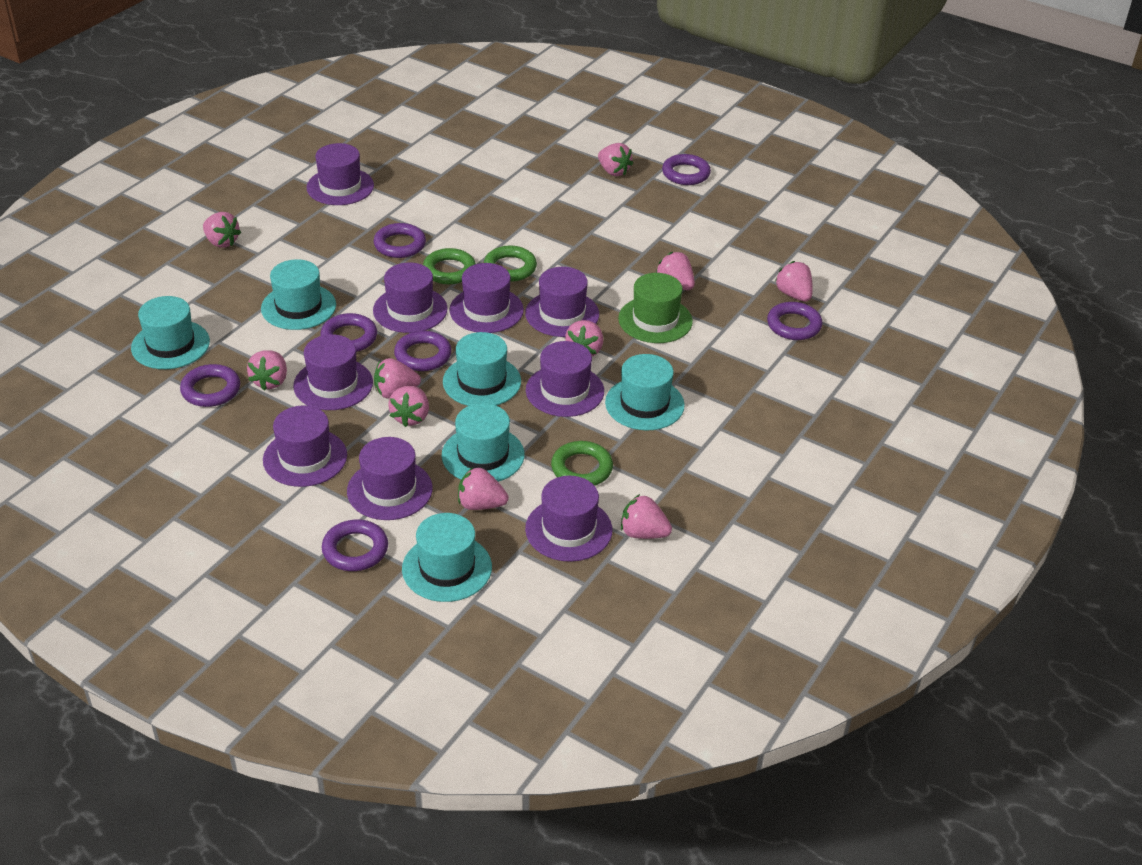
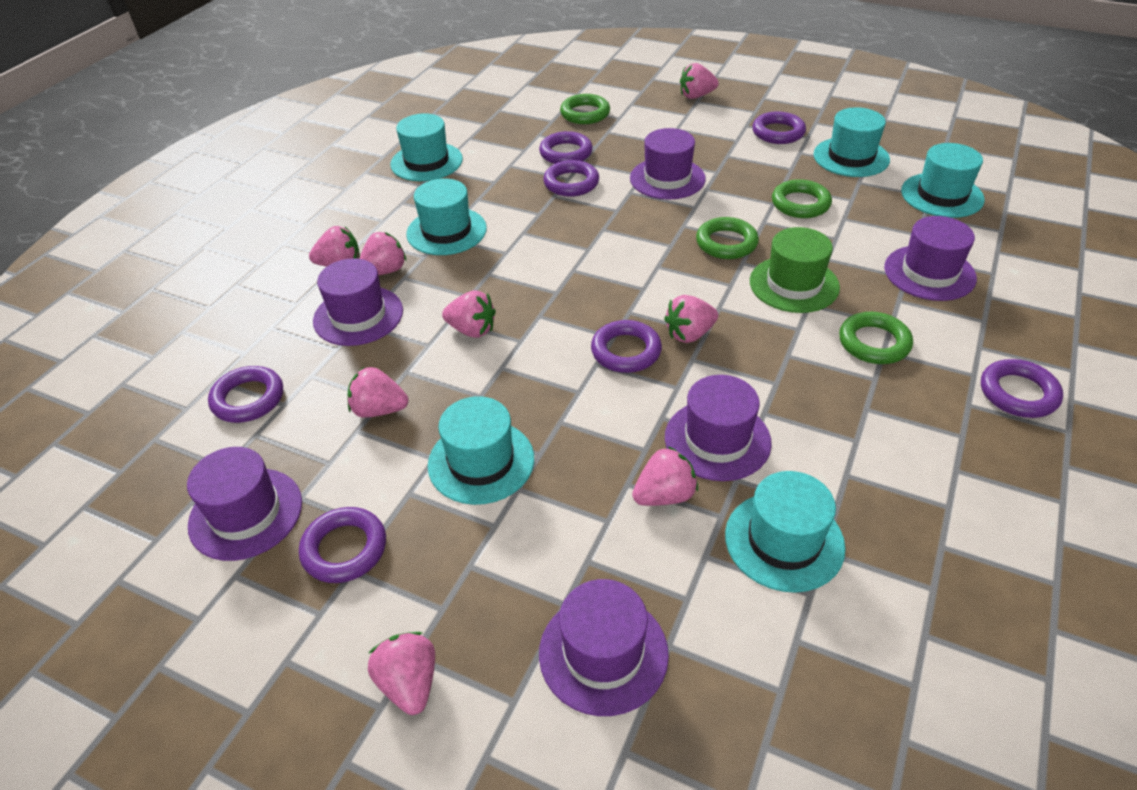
green ring: [423,248,476,284] [484,245,537,282] [551,441,613,486] = 3 -> [560,94,610,124] [696,217,759,259] [772,179,832,218] [839,312,913,364] = 4
pink strawberry: [203,212,241,248] [247,350,287,391] [374,358,421,399] [388,386,429,427] [458,467,509,510] [565,320,603,356] [598,143,633,176] [621,494,672,539] [656,252,695,290] [775,261,813,302] = 10 -> [309,226,360,267] [348,366,408,418] [359,232,406,275] [368,632,435,715] [442,290,496,338] [632,446,698,506] [664,295,718,343] [680,63,719,99] = 8
purple hat: [263,406,347,487] [293,335,373,410] [306,143,374,205] [347,437,433,520] [373,263,448,333] [449,263,524,333] [525,267,599,337] [525,476,612,562] [526,341,604,417] = 9 -> [187,447,302,561] [313,258,403,346] [539,579,669,716] [630,128,706,200] [665,375,772,481] [884,216,977,301] = 6

